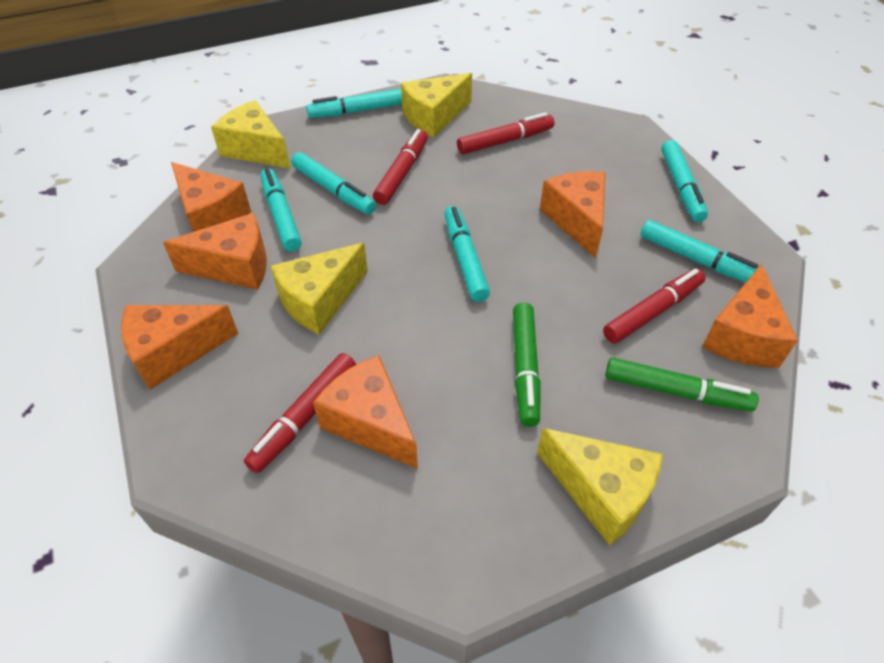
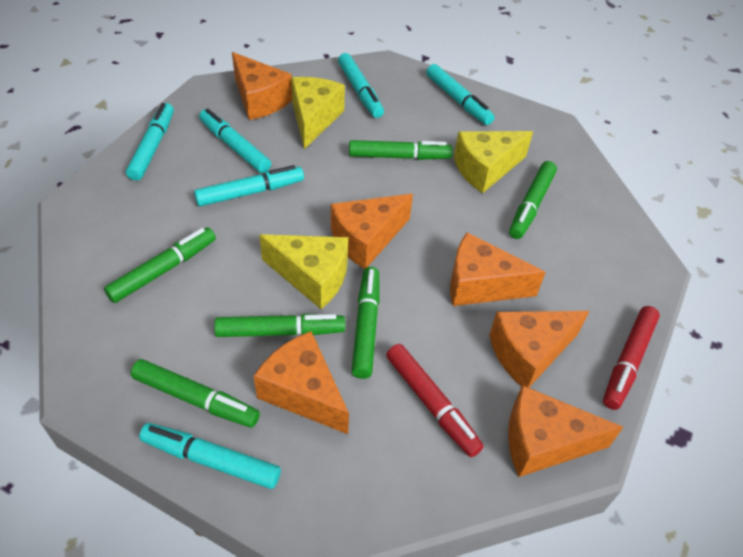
green marker: [513,302,541,427] [605,358,759,412] = 2 -> [104,227,216,303] [131,359,260,428] [214,314,345,337] [349,140,453,160] [352,267,380,379] [509,161,557,239] = 6
red marker: [244,353,356,473] [373,129,428,205] [457,112,555,154] [603,268,706,343] = 4 -> [386,344,484,457] [603,306,660,410] = 2
yellow cheese: [211,100,291,169] [271,243,368,335] [401,73,472,137] [537,428,663,546] = 4 -> [259,234,348,309] [291,77,345,149] [454,131,533,193] = 3

